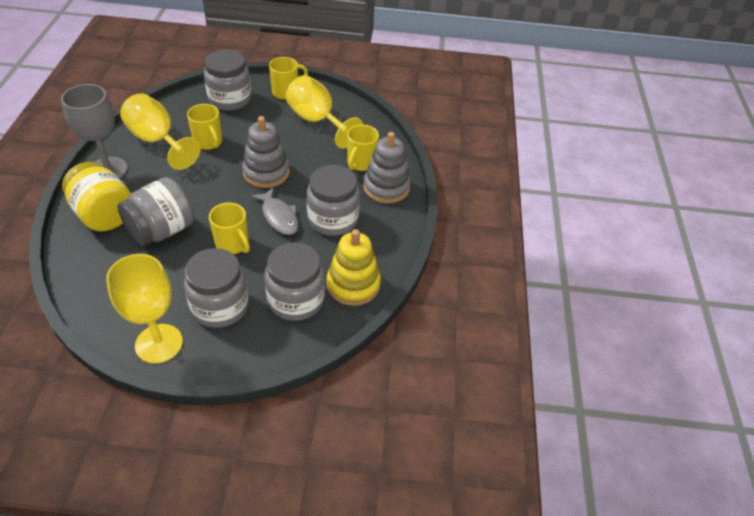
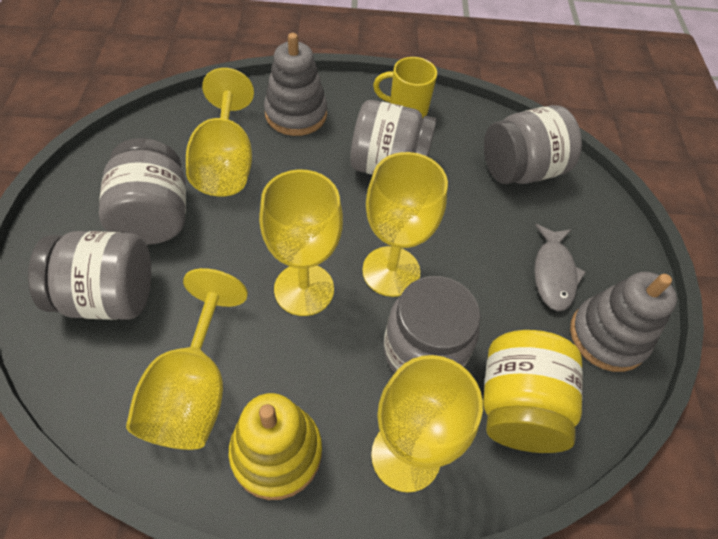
grey goblet: [61,84,127,178] = 1 -> none = 0
yellow goblet: [106,254,183,363] [120,93,201,170] [286,75,363,148] = 3 -> [126,268,248,450] [186,68,254,196] [259,169,343,316] [362,152,448,297] [371,355,483,493] = 5
yellow mug: [187,104,222,150] [209,202,250,254] [269,57,308,100] [347,125,379,171] = 4 -> [373,57,437,118] = 1

